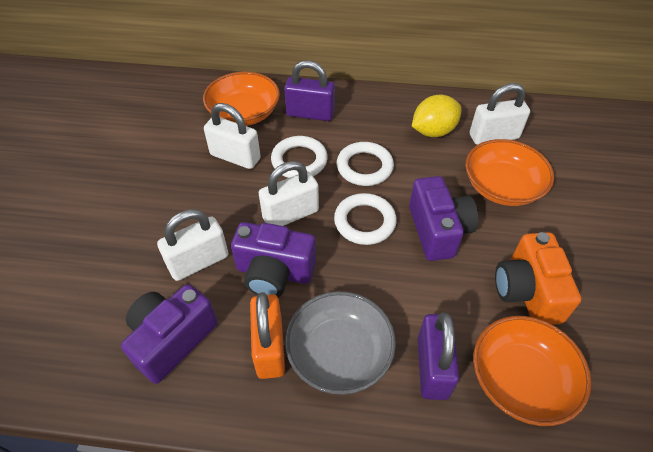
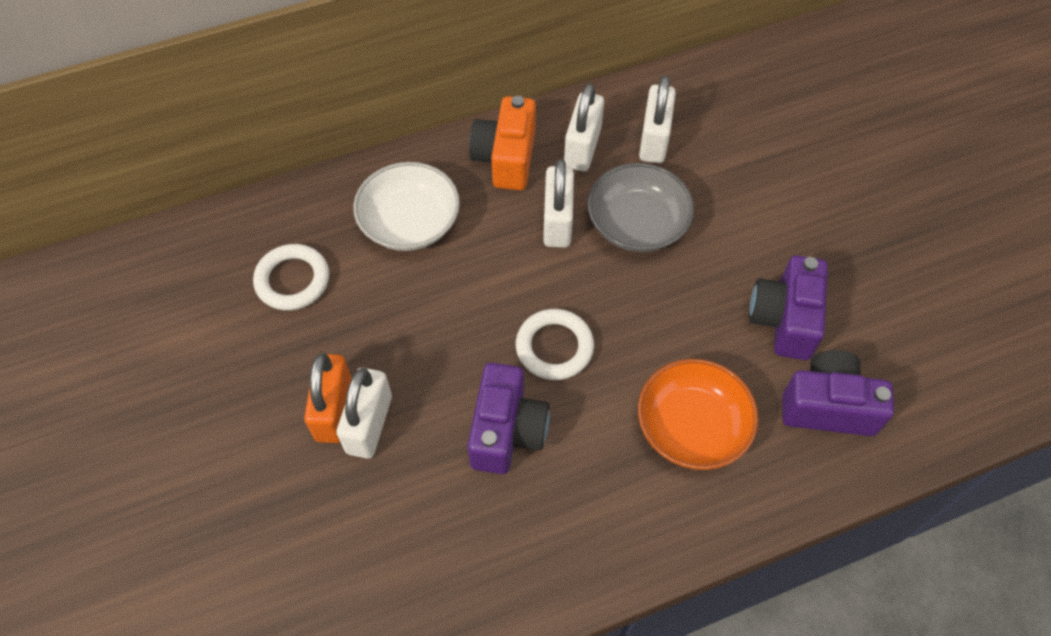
orange bowl: [203,71,280,126] [465,139,554,206] [473,316,592,426] = 3 -> [638,359,759,470] = 1
purple padlock: [284,60,335,121] [418,312,459,400] = 2 -> none = 0
white bowl: none = 0 -> [353,162,460,251] = 1
white ring: [271,136,328,178] [334,193,397,245] [337,142,394,186] = 3 -> [253,244,329,311] [516,309,594,380] = 2
yellow lemon: [412,95,462,137] = 1 -> none = 0

